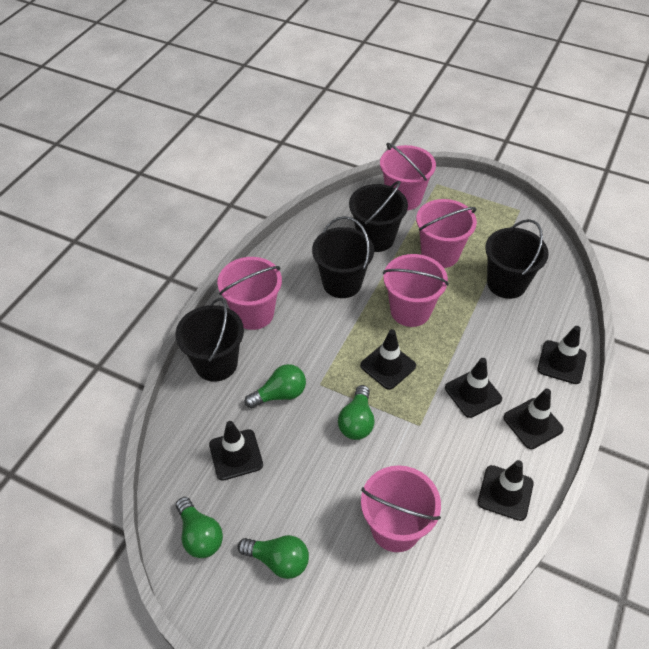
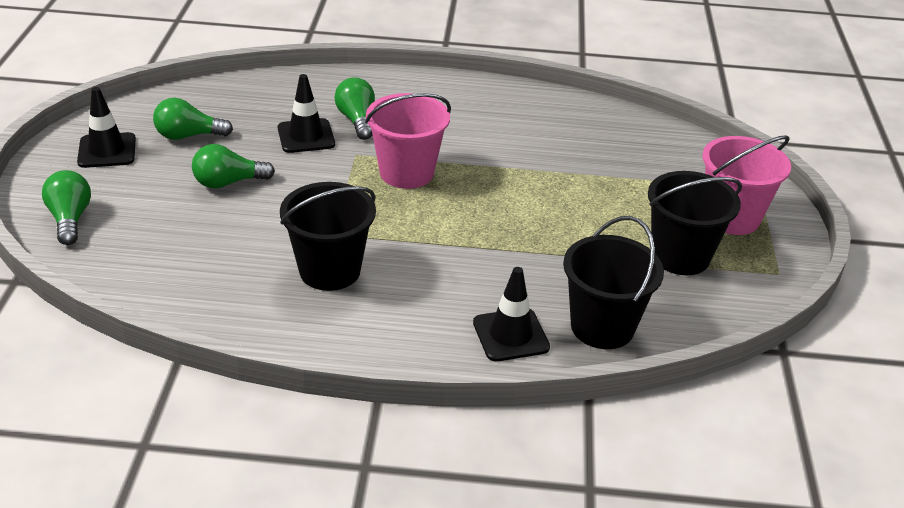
black bucket: [175,298,244,381] [312,216,374,298] [349,181,408,252] [485,219,549,299] = 4 -> [280,182,376,291] [563,216,664,349] [648,171,742,275] = 3
black traffic cone: [209,421,263,481] [360,329,416,390] [445,358,502,418] [478,460,534,521] [503,389,564,449] [537,326,586,384] = 6 -> [77,87,136,168] [278,74,335,153] [473,267,550,362] = 3
pink bucket: [217,257,282,330] [361,465,441,552] [380,143,436,210] [383,254,449,327] [416,199,477,268] = 5 -> [365,93,451,189] [702,135,791,235] = 2

